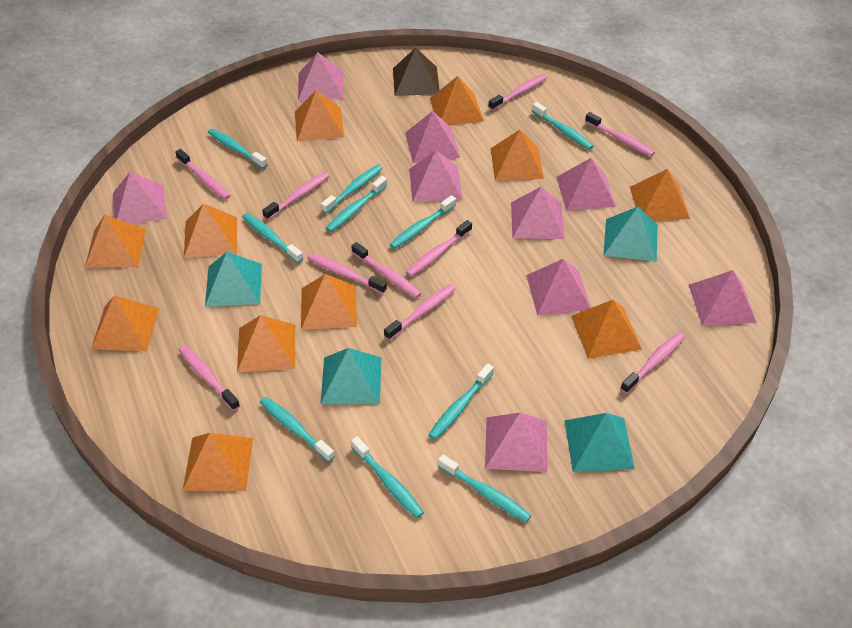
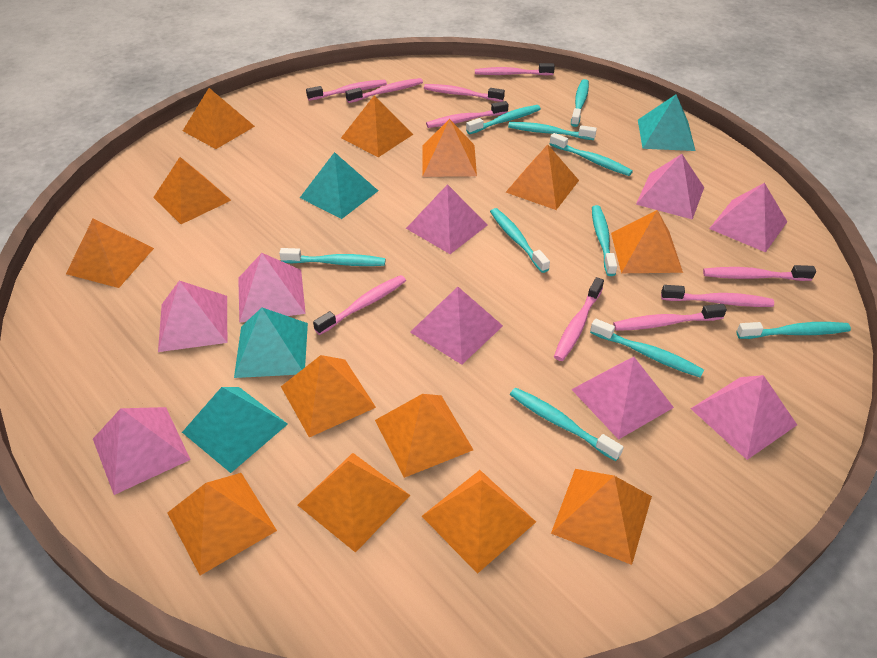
brown pyramid: [393,48,439,96] = 1 -> none = 0
orange pyramid: [85,215,146,268] [91,295,159,351] [183,433,253,491] [184,204,237,258] [237,315,295,372] [295,91,344,141] [301,274,357,330] [430,76,484,126] [491,130,544,181] [571,300,642,359] [630,169,690,221] = 11 -> [66,219,154,288] [153,157,231,224] [167,473,277,575] [183,88,255,149] [281,355,376,438] [298,453,410,553] [341,95,413,157] [375,394,473,478] [422,119,477,177] [422,470,536,574] [506,145,579,210] [551,469,652,565] [611,210,683,273] = 13

